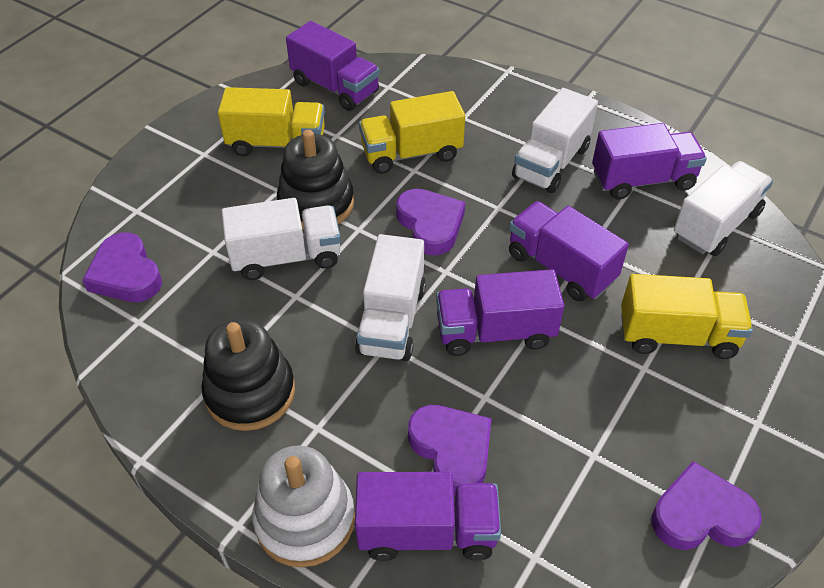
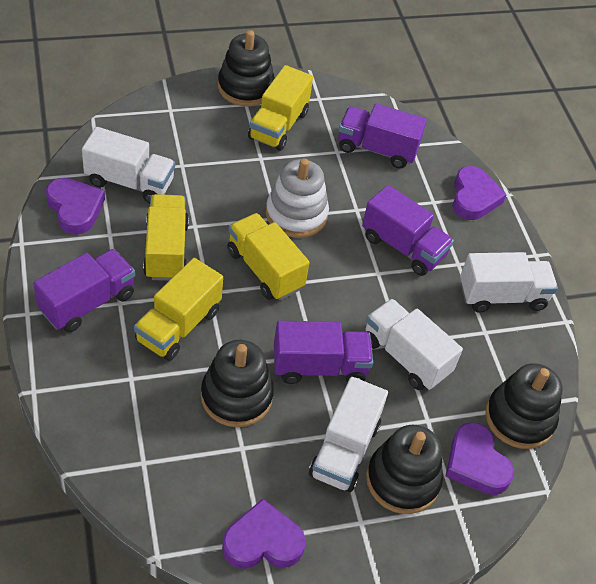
black stacking toy: [201,319,295,431] [277,130,354,229] = 2 -> [201,340,274,427] [218,30,275,107] [366,425,443,514] [486,363,562,449] = 4
purple truck: [286,21,380,111] [355,472,501,561] [436,269,564,356] [509,201,629,302] [592,123,707,199] = 5 -> [33,249,135,332] [274,321,373,384] [338,104,427,169] [362,185,454,276] = 4
yellow truck: [218,87,325,156] [359,91,465,174] [621,274,753,359] = 3 -> [134,258,223,361] [143,194,189,281] [227,213,310,300] [248,65,313,151] = 4

